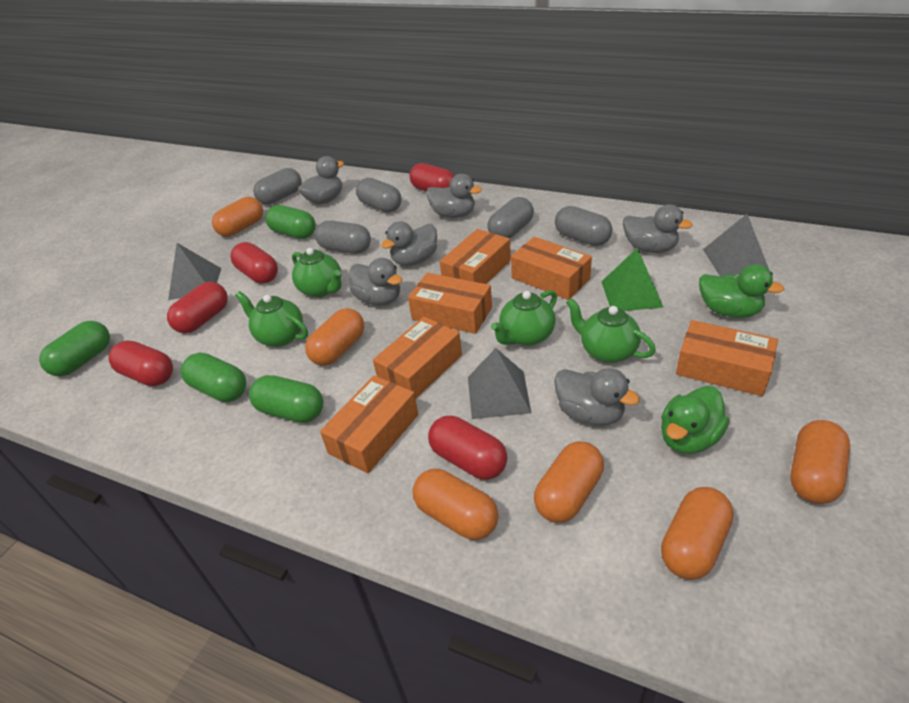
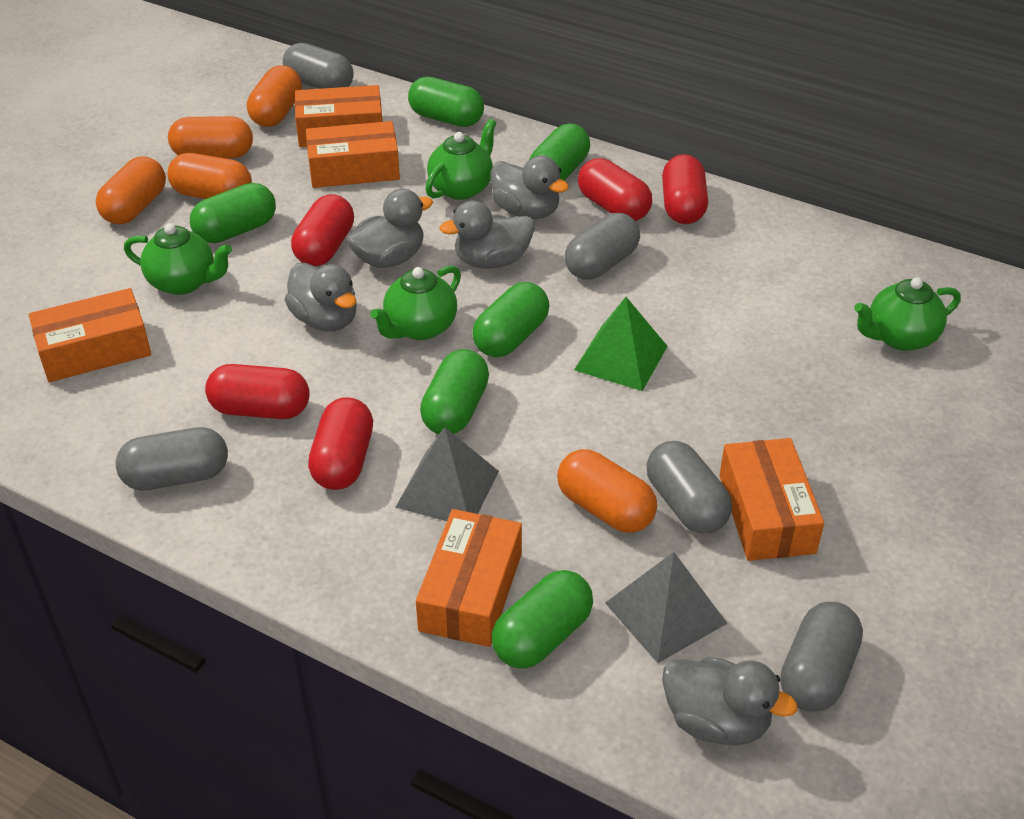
green capsule: [39,321,110,376] [181,353,246,402] [249,375,323,423] [266,205,316,239] = 4 -> [190,183,276,243] [408,77,484,127] [420,349,489,434] [472,282,549,357] [492,570,593,669] [529,123,590,181] = 6
green duck: [661,386,729,454] [699,264,785,318] = 2 -> none = 0
grey duck: [298,156,344,204] [349,258,402,306] [381,221,437,266] [426,174,482,218] [554,368,640,426] [623,204,693,253] = 6 -> [285,263,357,332] [347,189,433,268] [439,200,534,269] [490,156,569,219] [662,657,798,746] = 5
grey pyramid: [168,243,221,300] [468,348,531,419] [703,214,769,276] = 3 -> [396,427,499,521] [605,552,728,663] = 2
orange box: [320,375,418,474] [373,316,462,399] [408,273,492,334] [440,229,511,284] [511,237,592,300] [676,320,778,396] = 6 -> [29,288,151,382] [295,85,382,147] [306,121,400,188] [416,509,522,647] [719,438,824,561] = 5
orange capsule: [212,197,263,237] [305,308,364,366] [412,469,499,540] [534,441,604,523] [661,487,734,580] [790,420,850,504] = 6 -> [96,156,166,225] [168,116,253,159] [168,153,252,199] [247,65,302,127] [557,449,657,533] = 5

